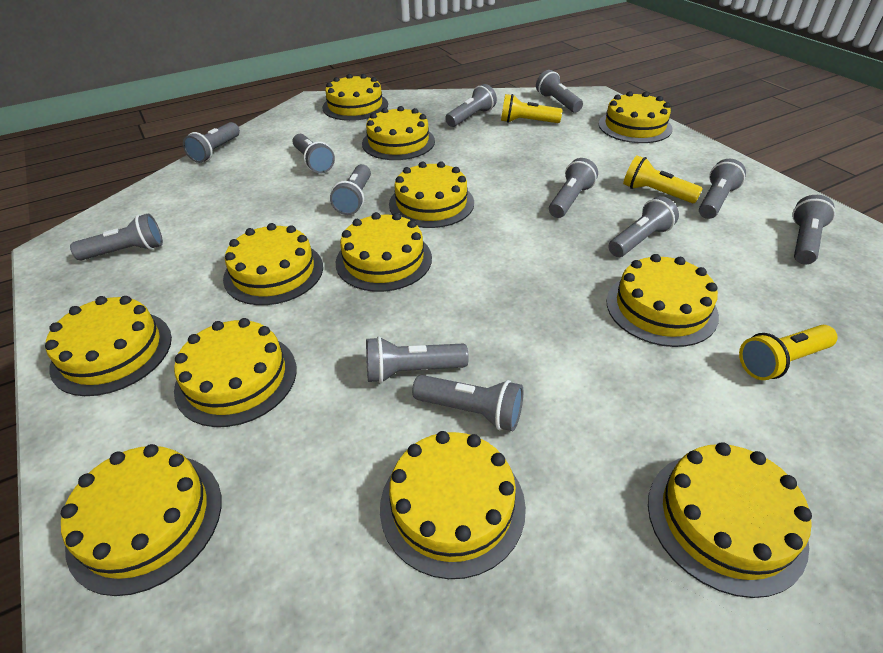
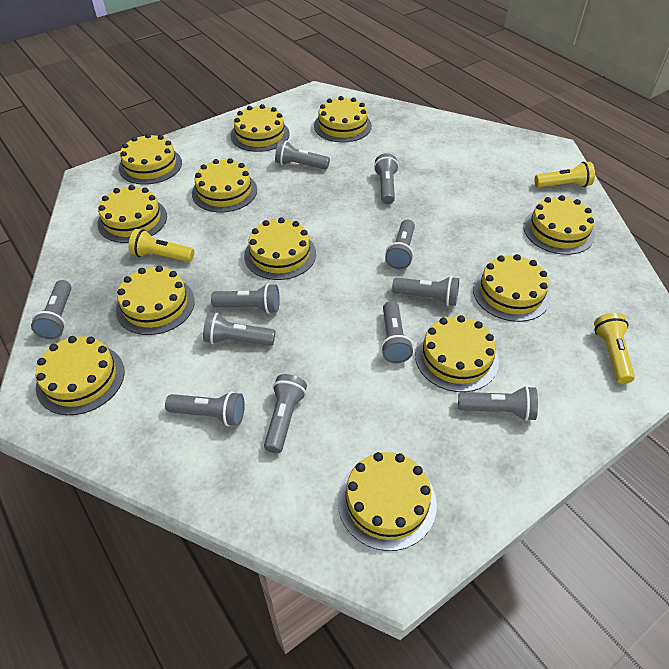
grey flashlight: [70,214,163,260] [183,122,240,163] [292,134,335,174] [330,164,371,215] [366,336,469,383] [412,375,523,431] [445,84,497,127] [536,70,583,113] [549,158,598,218] [608,196,679,257] [699,159,746,219] [792,195,836,264] = 12 -> [31,280,72,339] [165,391,245,427] [203,313,275,346] [211,283,280,314] [264,374,307,453] [275,140,330,170] [374,153,399,204] [381,301,413,363] [385,220,415,269] [392,276,459,306] [458,386,538,421] = 11

